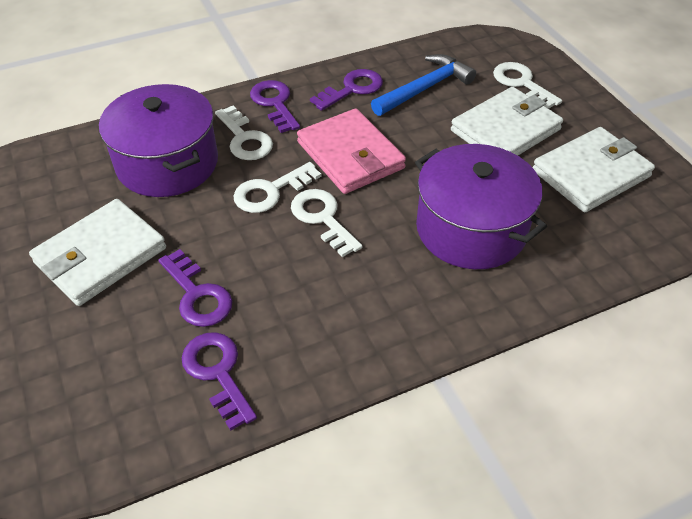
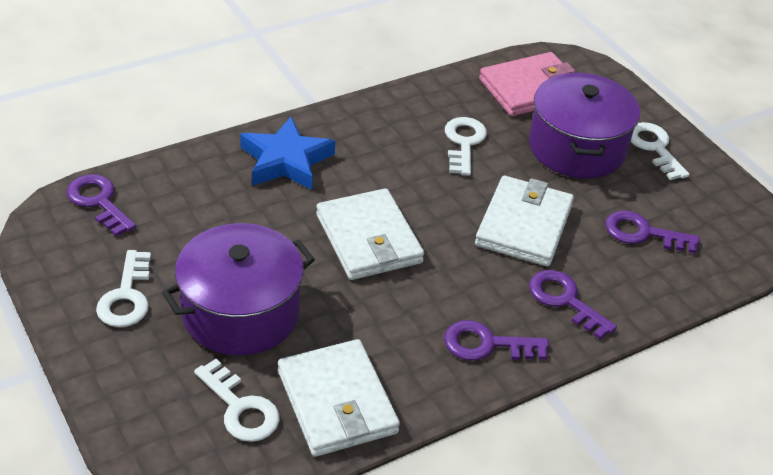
blue hammer: [371,54,476,116] = 1 -> none = 0
blue star: none = 0 -> [240,117,335,190] = 1

